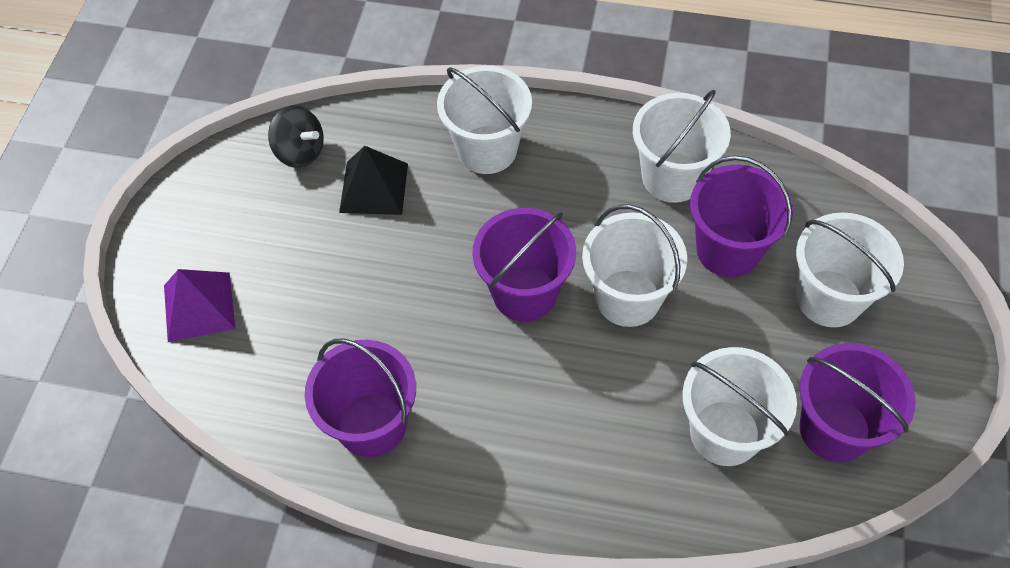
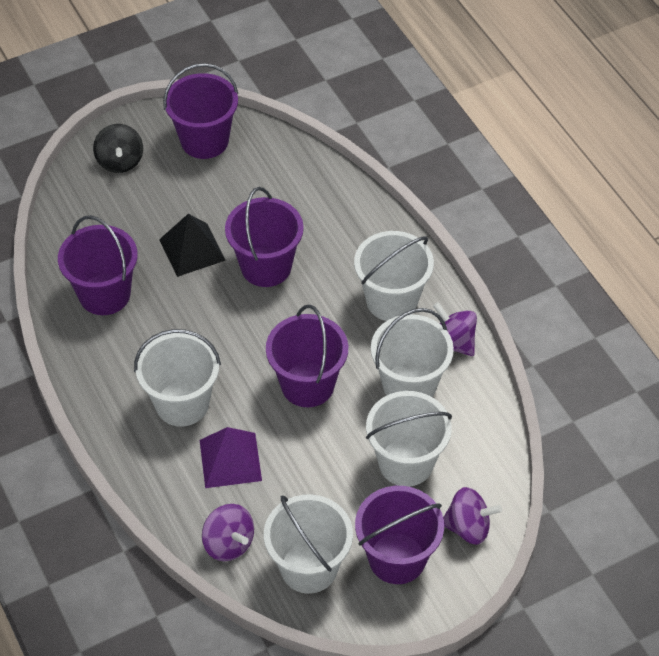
purple bucket: [305,338,416,457] [472,208,576,322] [690,155,793,277] [799,343,916,462] = 4 -> [58,215,138,315] [163,63,238,159] [225,187,304,287] [266,305,348,407] [355,486,444,584] = 5
purple spinning top: none = 0 -> [202,504,254,561] [433,302,477,356] [443,487,502,545] = 3

